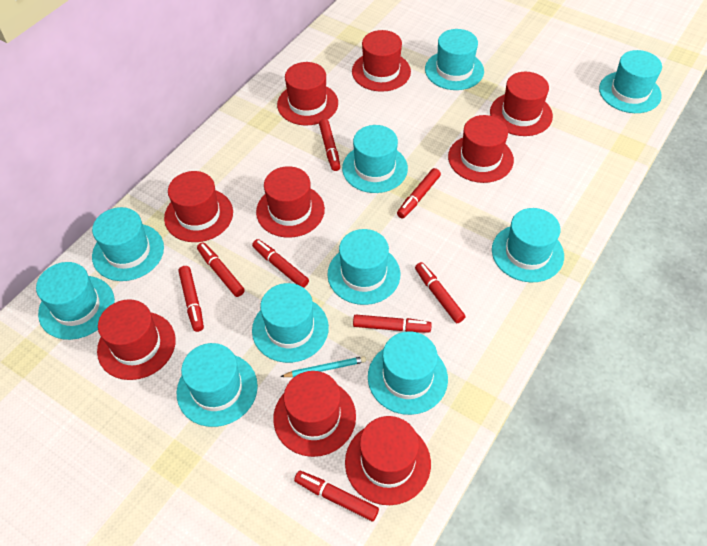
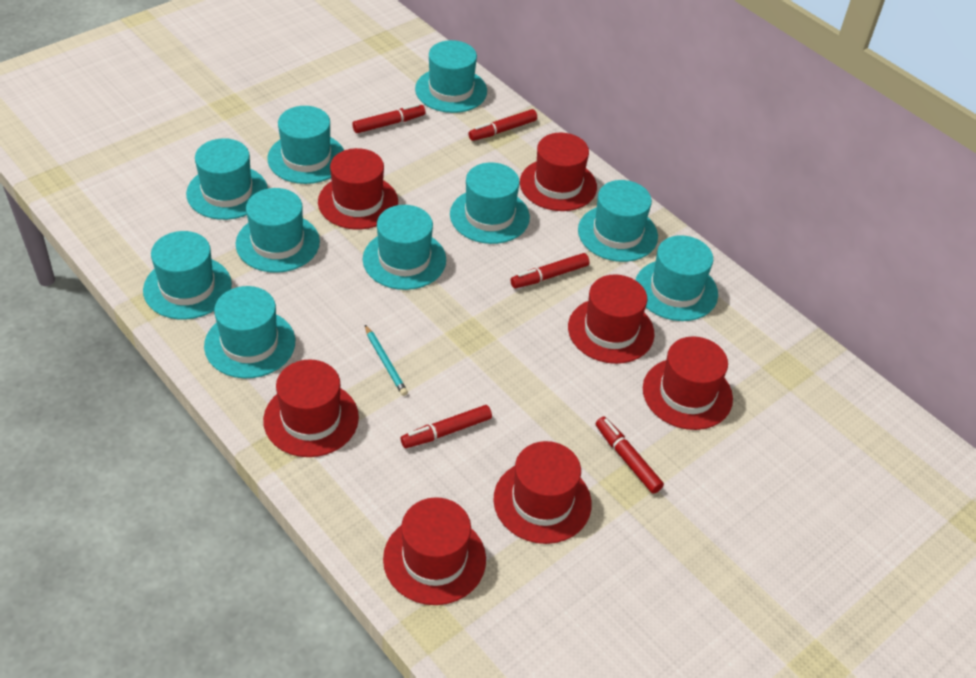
red hat: [97,299,176,380] [164,171,233,242] [256,166,325,238] [273,371,356,457] [277,62,338,125] [345,416,431,505] [352,30,411,92] [448,115,514,183] [490,72,553,136] = 9 -> [263,359,359,457] [318,148,398,230] [383,497,486,605] [493,441,592,544] [520,133,597,211] [568,274,654,364] [643,336,733,430] = 7
red marker: [178,266,204,332] [197,242,245,297] [252,239,309,288] [294,471,379,521] [319,119,340,171] [353,315,432,333] [397,168,441,218] [415,262,466,323] = 8 -> [352,104,426,133] [401,405,492,448] [468,109,537,141] [510,253,589,288] [596,417,664,494] = 5

